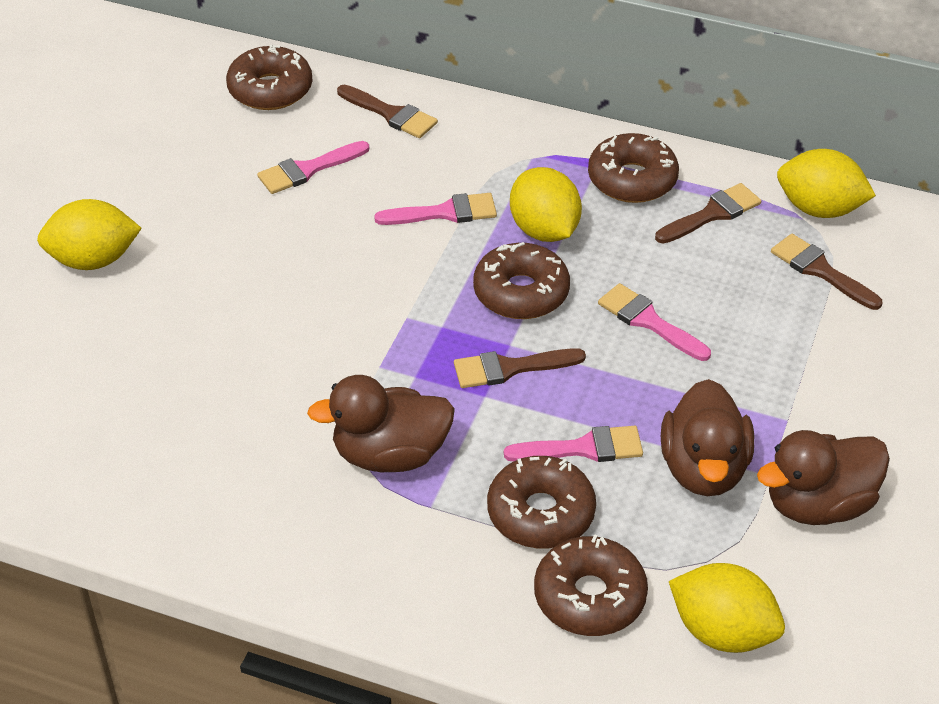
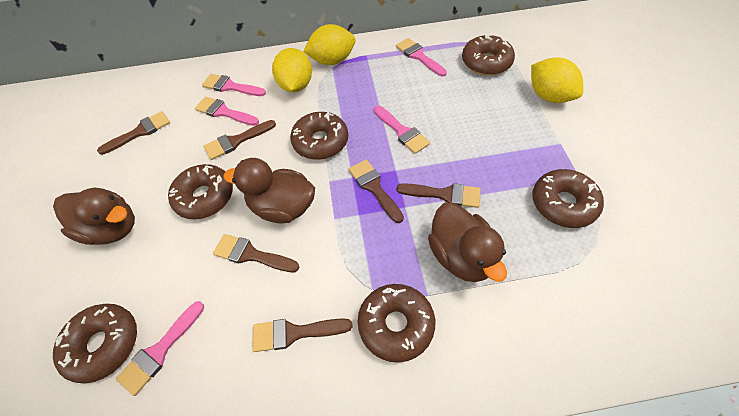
brown brush: [337,85,438,138] [454,348,586,388] [655,183,761,244] [771,234,882,310] = 4 -> [97,111,170,155] [204,120,276,160] [213,234,299,273] [253,318,353,352] [349,160,404,223] [397,183,481,208] = 6
brown donut: [226,45,313,110] [473,242,570,319] [487,456,596,548] [534,534,648,636] [588,133,679,203] = 5 -> [53,304,137,384] [168,164,233,219] [290,112,348,160] [358,284,435,363] [462,34,515,75] [532,169,604,228] = 6
pink brush: [257,141,369,194] [374,193,497,225] [504,426,643,462] [598,283,711,361] = 4 -> [116,301,204,396] [195,97,259,126] [202,74,266,96] [373,106,430,154] [396,38,447,77] = 5
yellow lemon: [37,199,142,270] [510,167,582,242] [669,563,785,653] [777,149,876,218] = 4 -> [272,48,312,92] [303,24,356,65] [531,57,583,103] = 3

